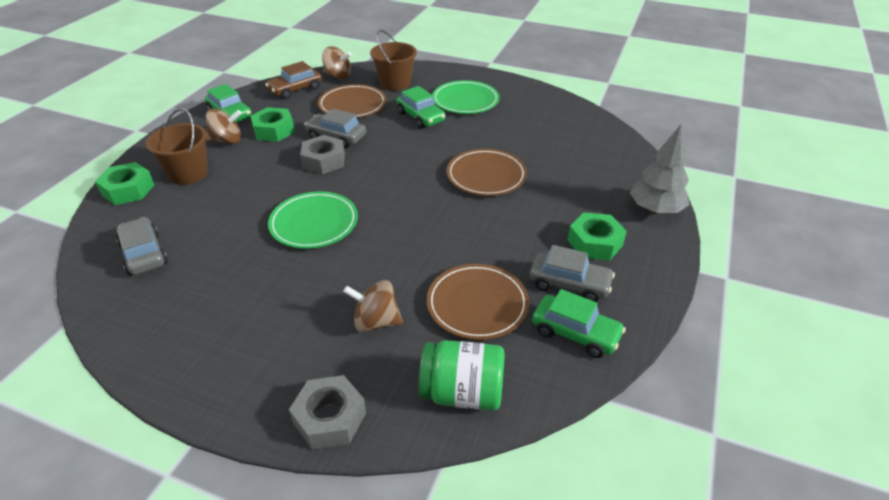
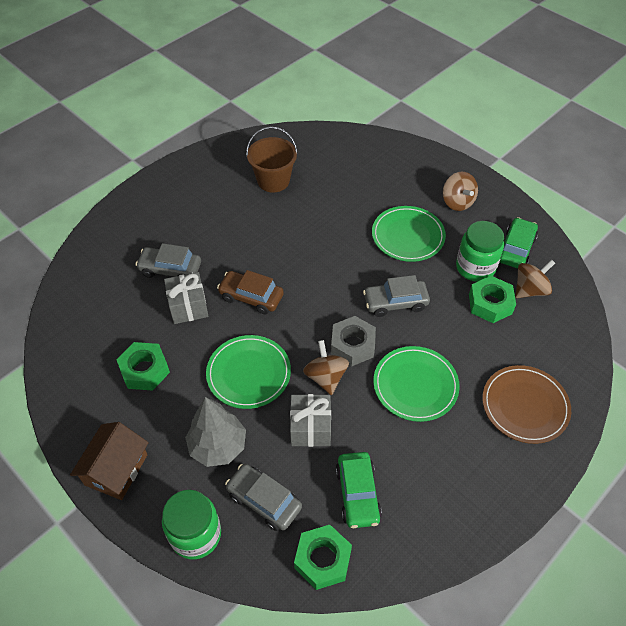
brown bucket: [145,108,208,185] [370,30,417,91] = 2 -> [246,127,298,192] = 1
brown house: none = 0 -> [70,422,149,500] = 1
brown plate: [318,84,387,118] [427,264,529,340] [447,149,527,196] = 3 -> [482,365,571,444] = 1
green car: [205,84,252,123] [396,86,445,129] [532,289,626,358] = 3 -> [336,452,382,528] [500,217,538,269] = 2
green jar: [418,340,505,411] = 1 -> [162,490,221,559] [456,221,504,282] = 2
green plate: [268,191,358,249] [432,80,500,114] = 2 -> [206,335,291,409] [372,206,446,262] [373,346,460,422] = 3
grey gift: none = 0 -> [164,272,209,324] [290,394,331,447] = 2
grey nut: [289,375,366,449] [300,135,345,174] = 2 -> [331,316,376,366] = 1

